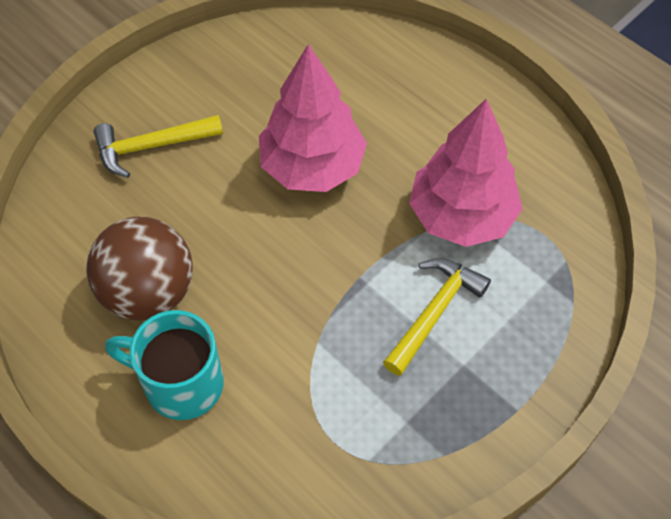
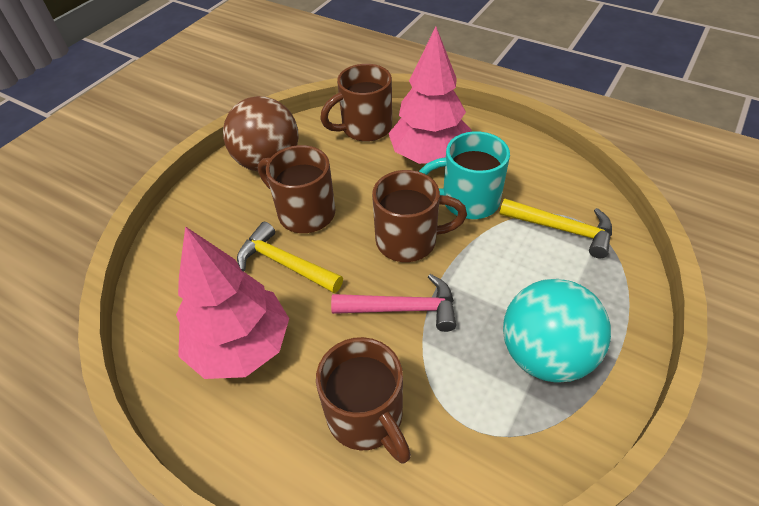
brown mug: none = 0 -> [258,145,336,233] [316,337,411,463] [320,64,392,142] [372,170,467,262] = 4
pink hammer: none = 0 -> [331,274,456,332] = 1
turquoise ball: none = 0 -> [503,279,611,383] = 1

